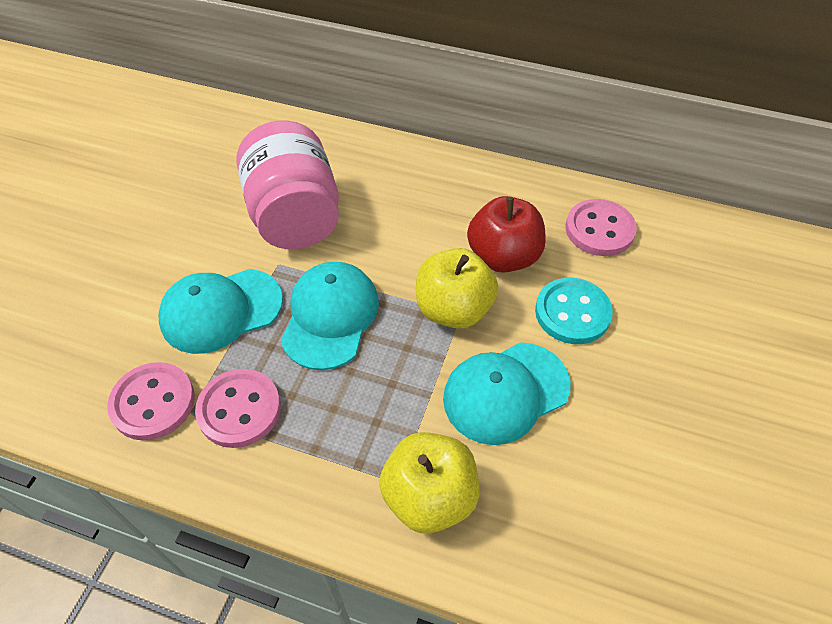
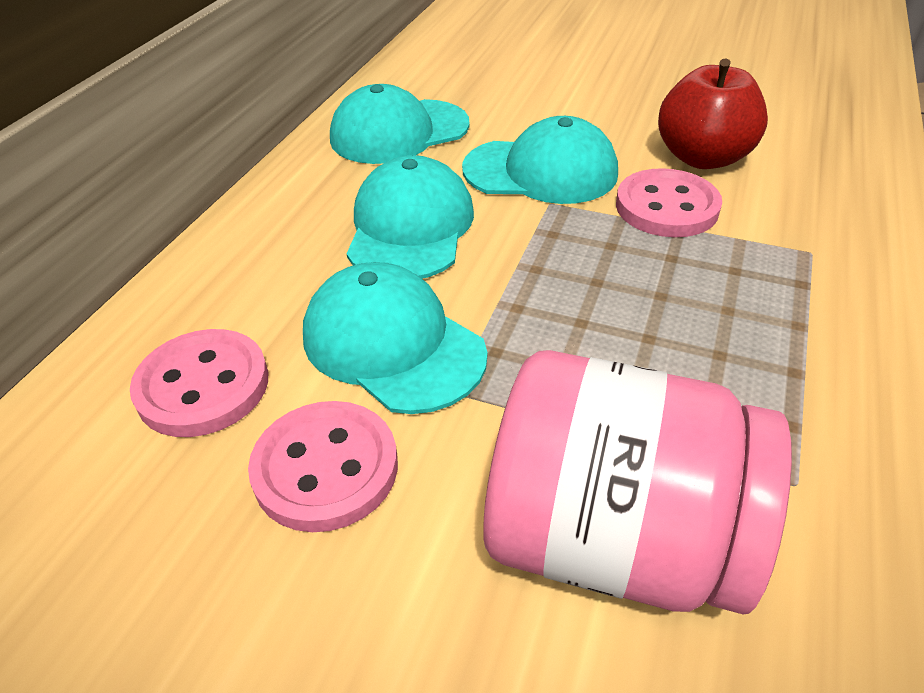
turquoise button: [535,278,613,344] = 1 -> none = 0
turquoise cap: [158,269,283,354] [281,262,379,370] [443,342,571,445] = 3 -> [303,262,487,414] [330,84,470,164] [347,155,474,279] [462,116,618,204] = 4
yellow apple: [379,432,479,534] [416,248,498,329] = 2 -> none = 0

